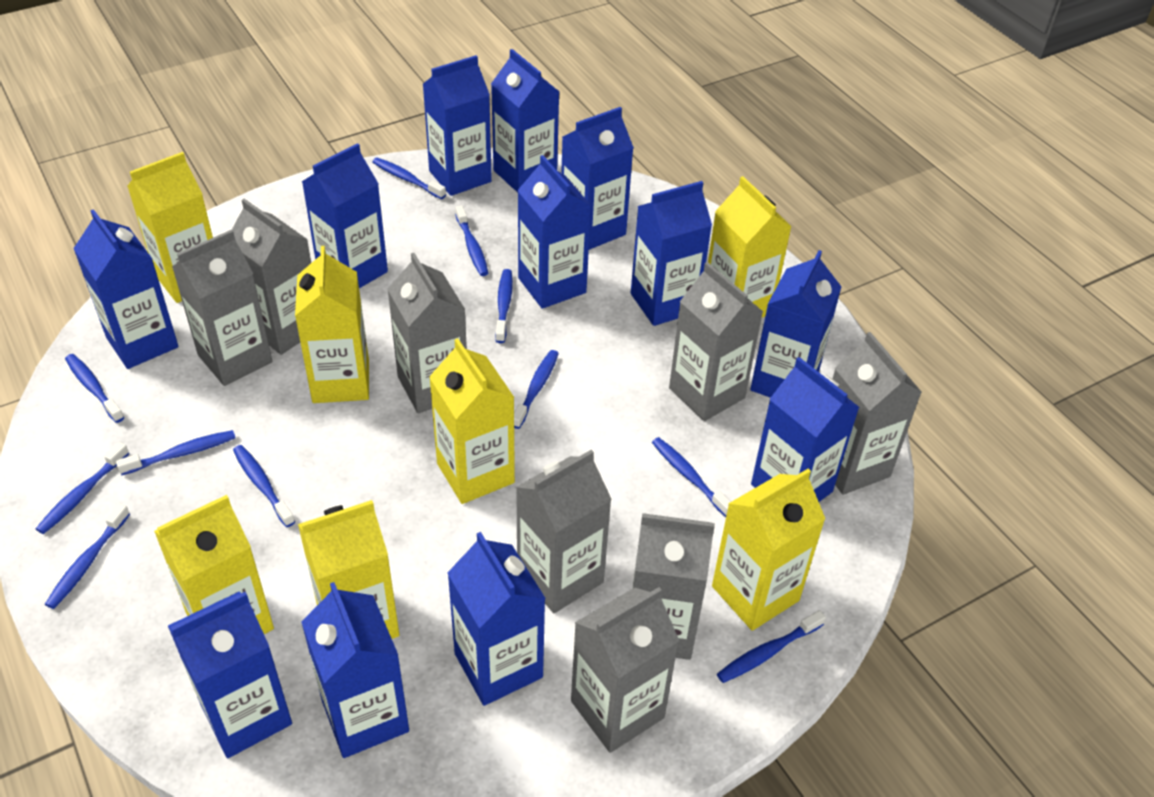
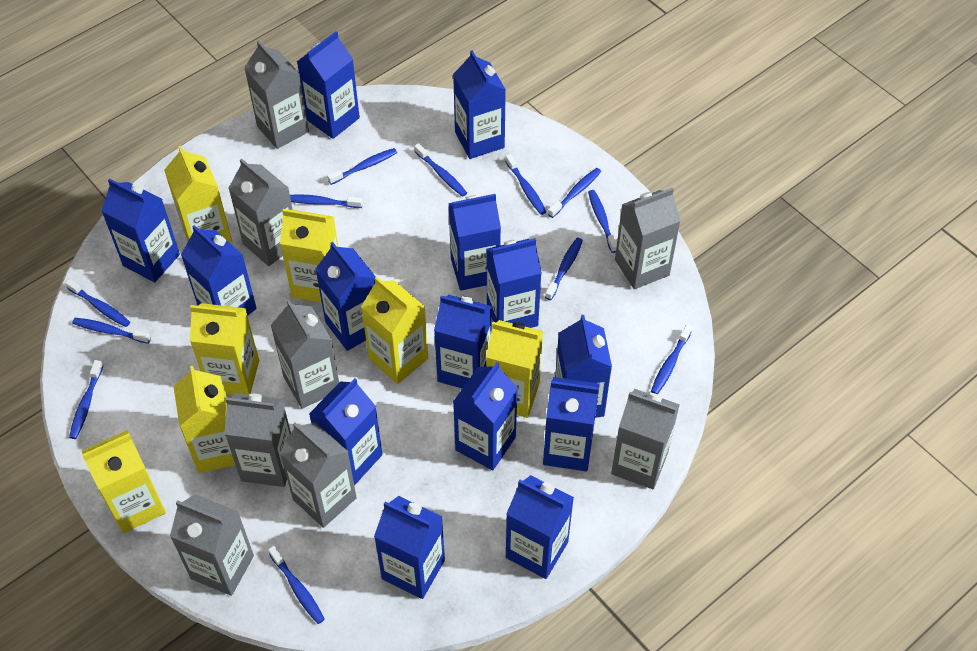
blue carton: [73,209,179,369] [168,592,292,758] [301,582,409,758] [302,143,388,288] [423,55,492,196] [448,532,546,706] [491,49,559,193] [517,155,591,309] [561,107,634,250] [631,181,712,326] [750,250,841,398] [751,357,860,502] = 12 -> [101,179,180,283] [181,225,257,316] [297,31,360,139] [309,378,382,486] [315,242,376,351] [374,496,445,599] [434,295,492,388] [448,194,501,291] [453,50,506,159] [453,362,518,471] [486,238,542,328] [506,475,574,579] [543,377,600,471] [555,315,612,418] = 14
blue toothbrush: [36,442,129,534] [45,503,130,609] [65,354,124,423] [116,430,236,475] [233,445,295,527] [373,158,446,199] [455,205,488,276] [495,269,513,343] [514,350,559,429] [652,437,731,517] [717,610,826,683] = 11 -> [65,279,130,327] [69,360,103,439] [72,318,151,344] [268,546,325,624] [290,194,363,208] [327,148,397,185] [414,143,467,197] [505,154,546,215] [545,238,583,300] [548,168,601,218] [588,190,617,253] [651,324,692,394] = 12

